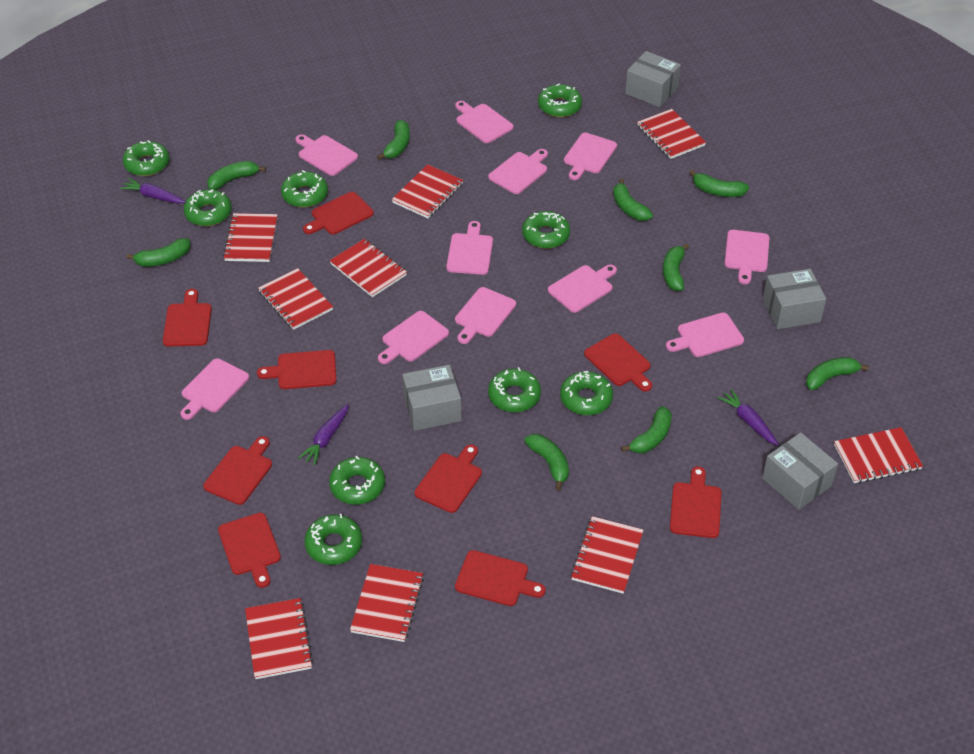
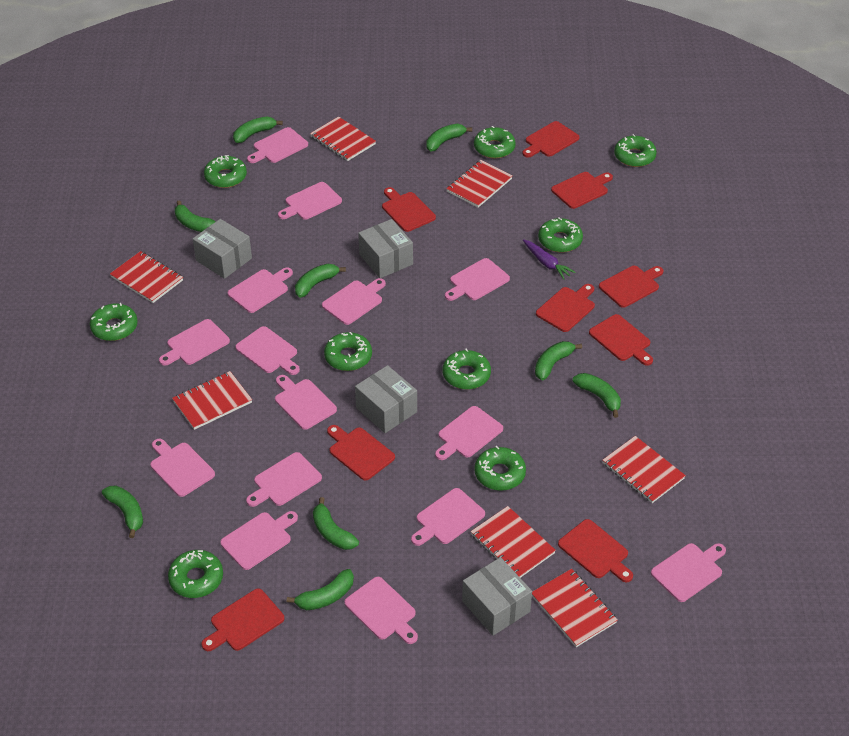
pink cutting board: [180,358,249,420] [295,135,358,176] [378,311,449,364] [446,221,493,275] [455,101,514,143] [455,287,516,344] [488,149,548,194] [548,265,617,313] [564,133,617,180] [666,313,744,357] [724,230,770,284] = 11 -> [150,439,215,497] [159,319,230,366] [220,511,298,570] [228,268,293,313] [235,326,300,375] [246,452,322,507] [247,127,308,163] [275,375,337,430] [278,182,342,220] [322,278,386,325] [344,577,418,644] [411,488,485,546] [435,406,503,460] [445,258,510,301] [651,543,726,602] = 15
purple carrot: [120,178,186,204] [298,404,349,465] [717,389,779,446] = 3 -> [523,239,575,280] = 1
red notebook: [223,213,278,262] [245,598,313,679] [258,268,333,330] [330,239,407,297] [350,564,424,642] [392,164,463,218] [571,516,644,594] [637,109,706,159] [834,427,923,483] = 9 -> [110,251,183,303] [172,371,252,430] [310,116,376,161] [446,160,513,208] [471,506,556,578] [532,569,618,647] [602,436,686,503] = 7

